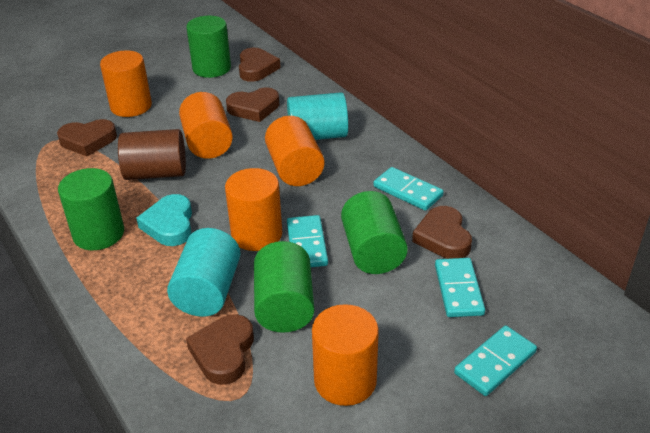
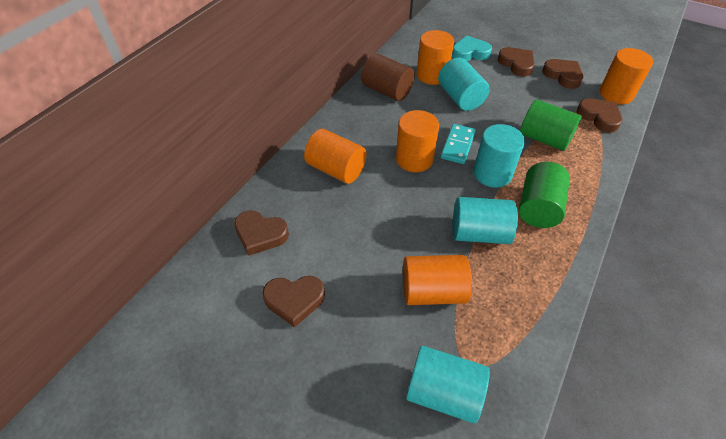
green cylinder: [58,168,124,250] [186,16,231,78] [254,241,315,333] [341,191,408,274] = 4 -> [519,162,570,228] [520,99,582,151] = 2
turquoise cylinder: [167,228,240,317] [287,92,348,140] = 2 -> [406,346,490,423] [438,58,490,111] [453,197,518,244] [474,124,525,188] = 4
turquoise domino: [287,215,328,267] [374,167,444,211] [435,258,485,317] [454,326,537,396] = 4 -> [440,124,476,164] = 1

